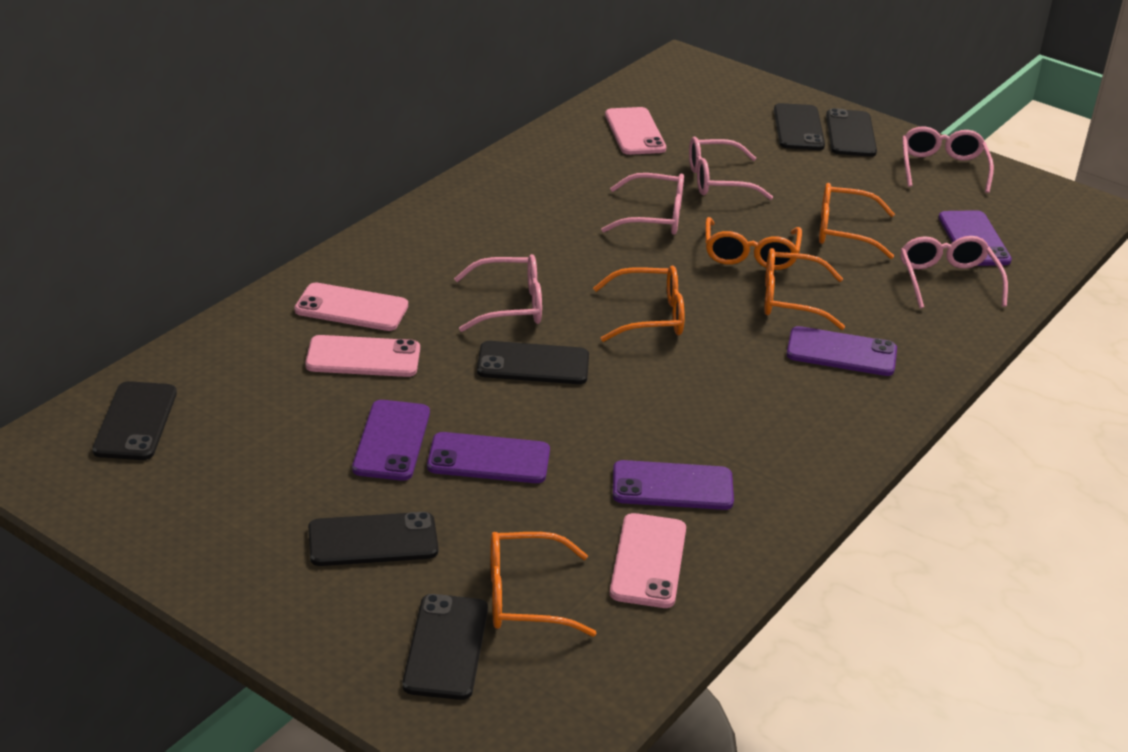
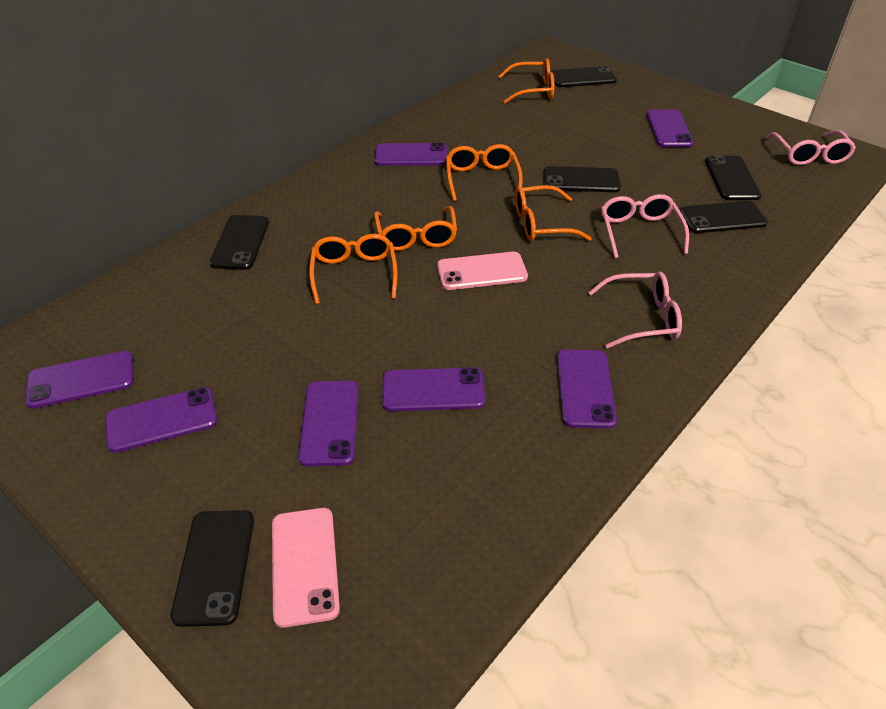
pink glasses: [454,254,542,332] [601,173,684,235] [689,137,773,200] [901,236,1008,308] [902,126,994,193] = 5 -> [588,272,682,349] [601,194,689,258] [766,130,856,165] = 3
pink phone: [294,283,408,331] [305,335,420,377] [605,107,666,155] [610,513,686,608] = 4 -> [272,508,340,628] [437,252,528,290] = 2
purple phone: [352,400,430,481] [427,432,550,483] [613,460,734,510] [786,326,897,376] [938,210,1012,266] = 5 -> [25,351,134,409] [105,387,218,453] [298,381,359,466] [375,142,447,166] [382,368,485,412] [557,349,617,429] [646,109,694,147] = 7

